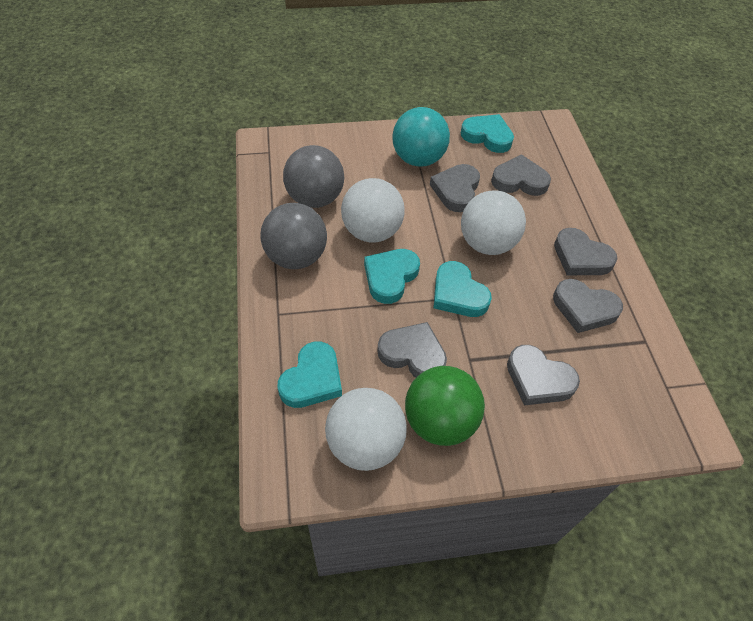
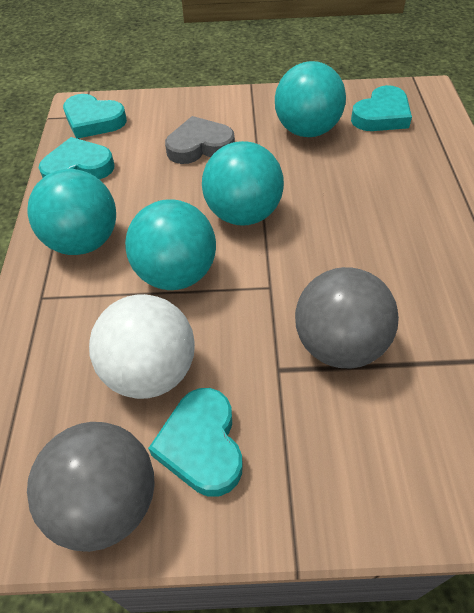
green ball: [405,366,485,446] = 1 -> none = 0
grey heart: [377,322,447,378] [430,164,480,212] [491,154,551,196] [507,345,580,405] [553,279,623,333] [554,228,617,275] = 6 -> [165,116,235,164] = 1
turquoise ball: [392,107,450,167] = 1 -> [28,169,116,255] [125,199,216,290] [202,141,284,226] [275,61,346,137] = 4
white ball: [325,388,407,471] [341,178,405,243] [461,190,526,255] = 3 -> [89,294,195,399] = 1

